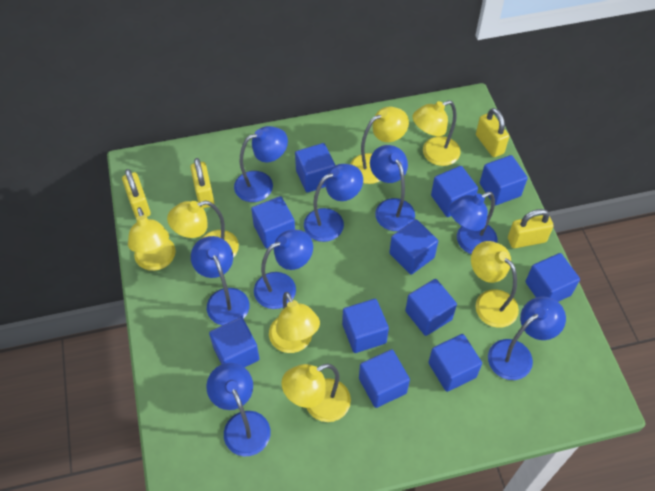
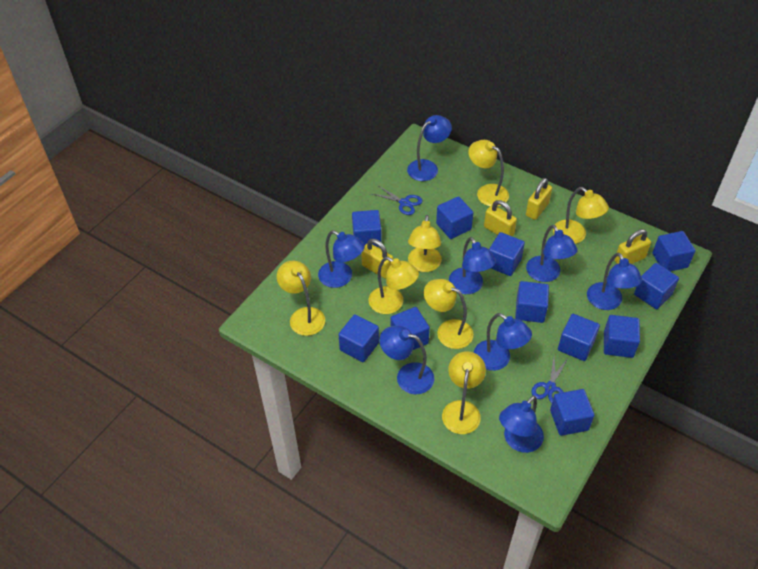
blue scissors: none = 0 -> [373,186,422,215] [531,358,567,403] = 2

